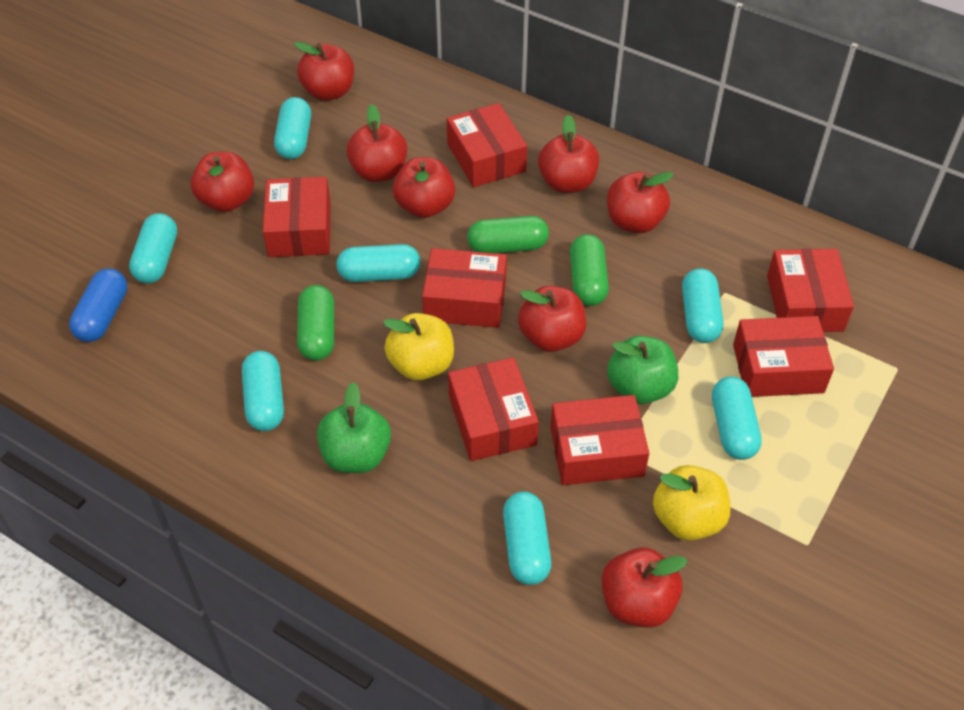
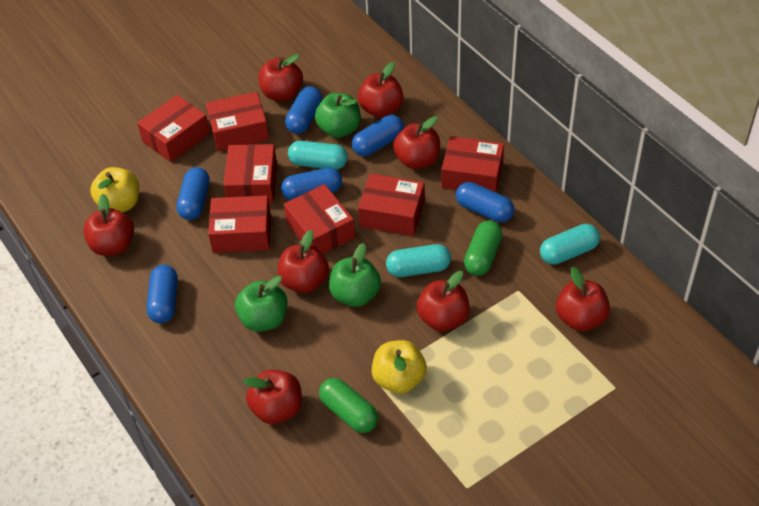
blue capsule: [69,269,127,342] = 1 -> [147,264,178,323] [176,167,210,220] [281,168,342,200] [285,86,322,134] [352,115,404,156] [456,182,514,222] = 6
green apple: [317,382,391,473] [607,336,678,404] = 2 -> [235,275,288,332] [315,93,361,138] [329,243,381,307] = 3
green capsule: [297,285,334,361] [467,216,549,253] [570,234,609,306] = 3 -> [319,378,378,433] [464,220,502,276] = 2
turquoise capsule: [129,213,177,283] [242,351,284,431] [274,97,311,159] [336,244,421,282] [503,492,551,585] [682,268,723,343] [712,376,762,460] = 7 -> [288,141,348,169] [386,244,451,277] [540,224,600,265] = 3

